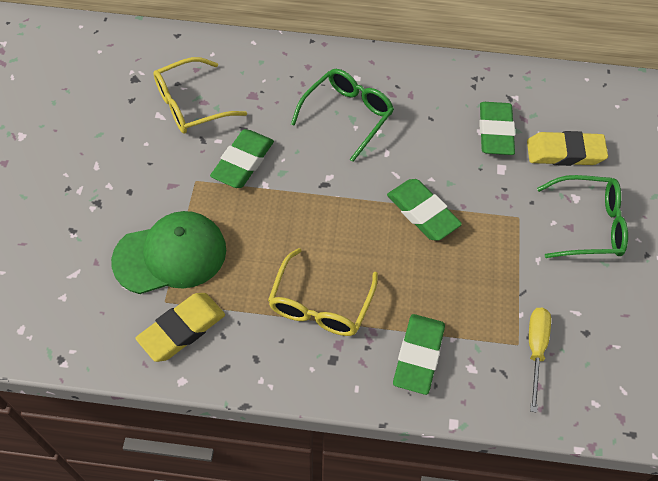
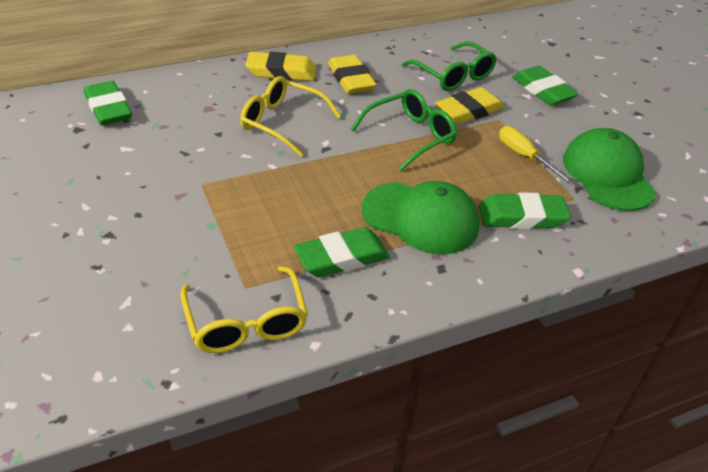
green cap: [111,211,226,294] = 1 -> [362,181,480,254] [563,128,656,211] = 2
yellow eraser: [135,293,225,362] [527,131,608,166] = 2 -> [245,52,316,81] [328,55,377,94] [435,87,504,124] = 3

